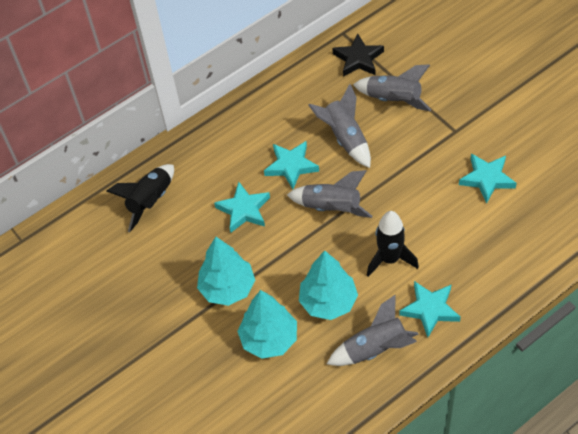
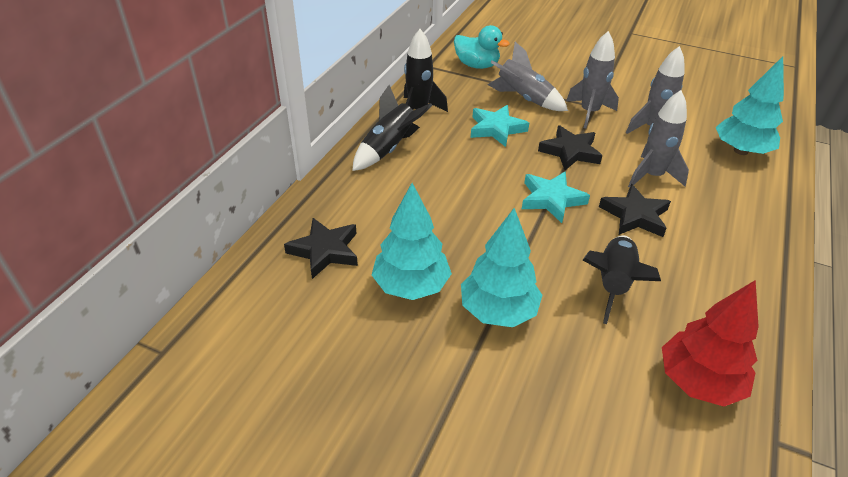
black rocket: [107,164,174,232] [367,211,419,277] = 2 -> [352,85,432,171] [404,29,448,112] [583,235,661,324] = 3
black star: [332,33,384,77] = 1 -> [284,218,358,279] [538,125,603,170] [599,184,671,237] = 3
red tree: none = 0 -> [662,280,759,406] = 1
turquoise duck: none = 0 -> [454,25,510,69] = 1
turquoise star: [214,181,270,233] [264,141,319,189] [399,281,461,337] [459,153,517,204] = 4 -> [471,105,529,147] [522,171,590,223] = 2

